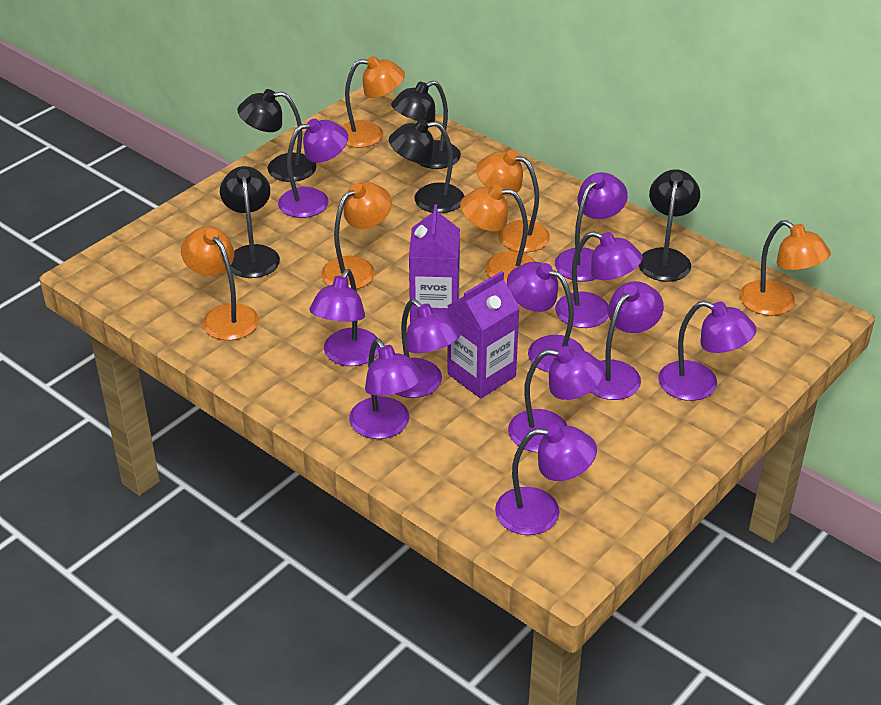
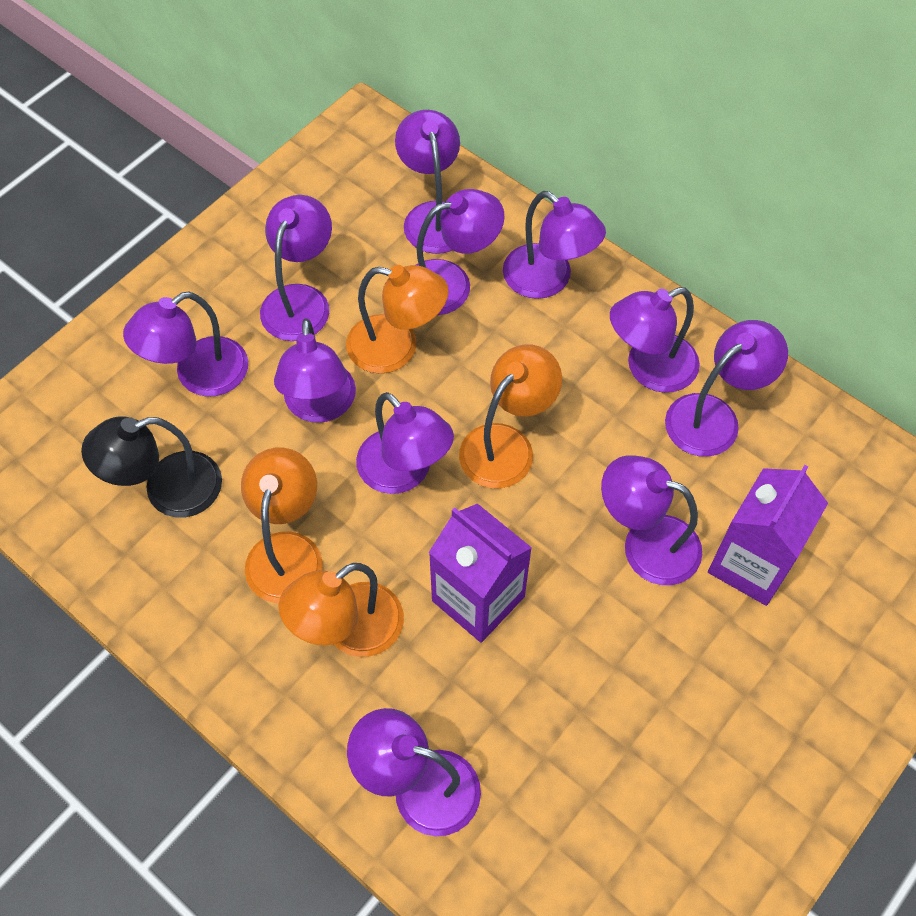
black lamp: [220,166,280,278] [237,89,316,182] [389,119,464,213] [391,81,461,169] [639,169,700,282] = 5 -> [81,416,222,518] = 1
orange lamp: [181,226,259,340] [321,182,392,289] [341,56,405,148] [460,185,536,284] [476,151,550,252] [740,220,831,316] = 6 -> [241,448,323,603] [278,563,404,657] [346,265,449,374] [459,344,562,489] = 4

